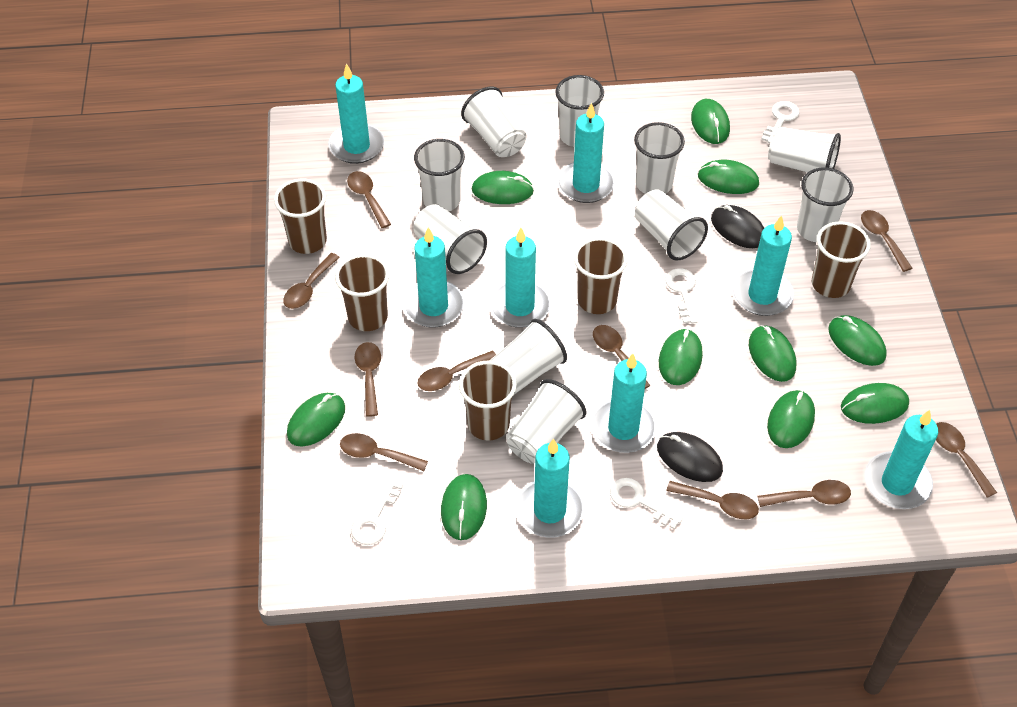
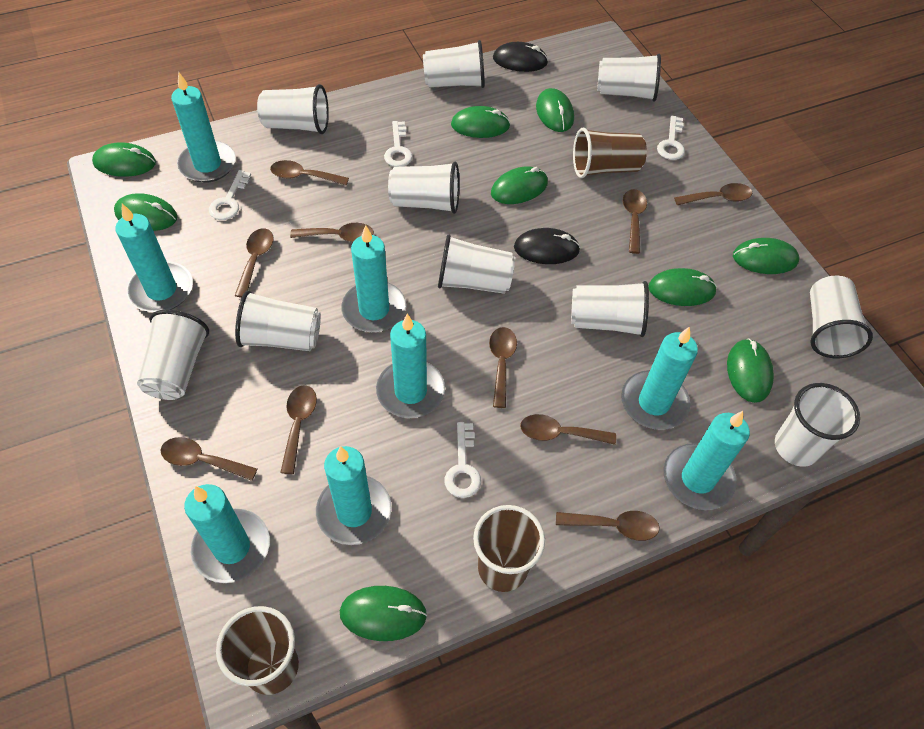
brown cup: [274,179,327,254] [335,254,390,331] [459,360,517,441] [574,237,628,314] [812,222,871,298] = 5 -> [216,606,299,695] [473,505,545,592] [573,128,647,178] = 3
green mouse: [287,393,345,447] [441,474,487,540] [472,171,534,204] [659,329,703,385] [691,99,730,144] [698,160,759,194] [749,325,796,382] [767,390,815,448] [828,315,887,366] [841,383,909,424] = 10 -> [92,142,156,177] [114,193,177,231] [340,586,427,641] [451,106,510,138] [491,166,548,204] [536,88,574,132] [648,268,717,306] [727,338,774,403] [733,238,799,274] = 9

